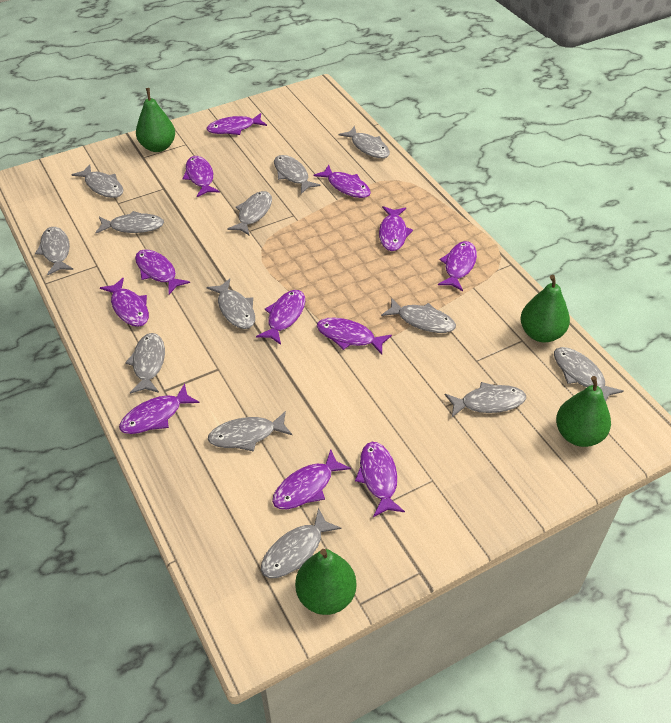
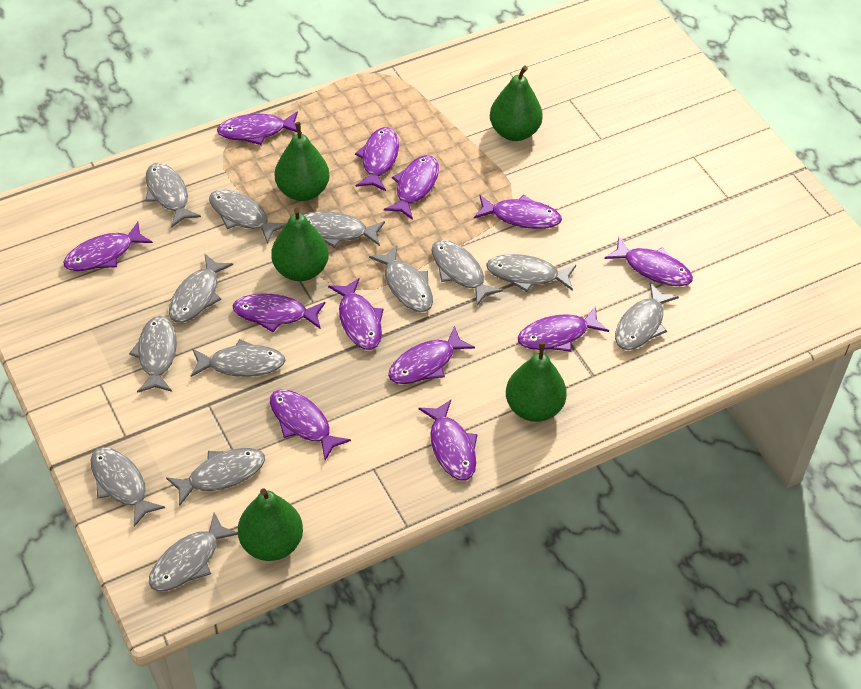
green pear: [136,88,175,152] [295,549,356,615] [520,275,570,343] [556,376,611,447] = 4 -> [238,488,303,561] [271,208,329,281] [275,122,330,201] [490,66,543,141] [506,342,567,422] = 5

